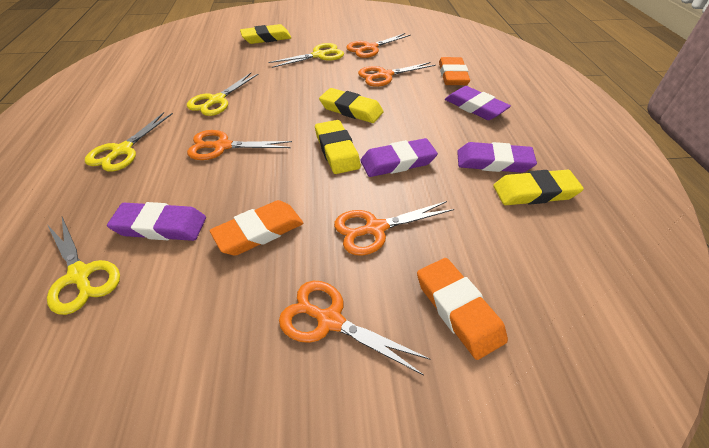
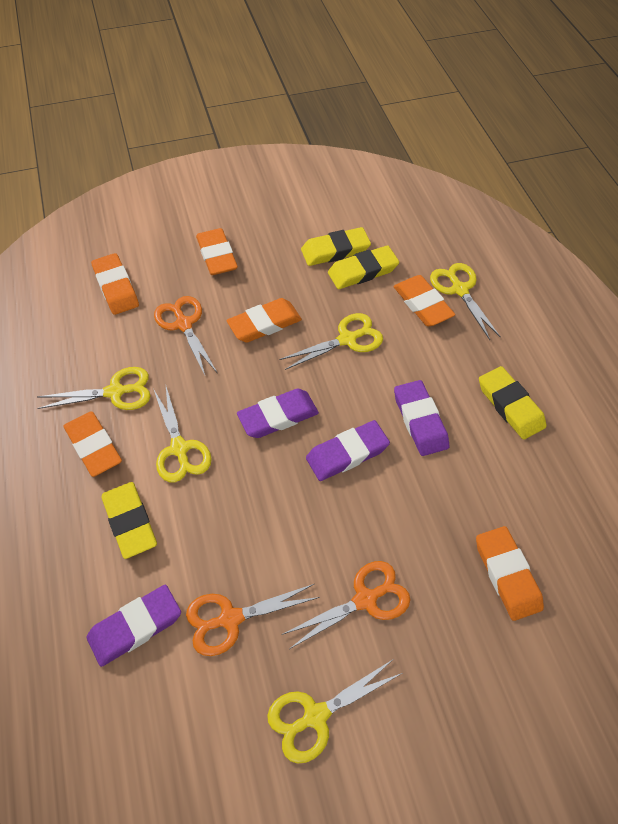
orange eraser: [209,200,304,256] [417,258,508,360] [439,57,470,85] = 3 -> [64,412,122,477] [91,253,139,315] [196,228,238,275] [226,298,302,342] [393,275,455,326] [476,526,544,621] = 6
orange scissors: [187,130,292,160] [279,281,431,375] [334,201,454,256] [346,33,411,58] [358,62,436,87] = 5 -> [154,296,217,375] [186,584,320,656] [282,561,410,649] = 3
yellow scissors: [47,217,120,315] [85,112,173,172] [187,73,259,116] [268,43,344,68] = 4 -> [37,367,151,410] [154,387,212,482] [267,660,402,764] [279,313,383,370] [430,263,500,340] = 5

